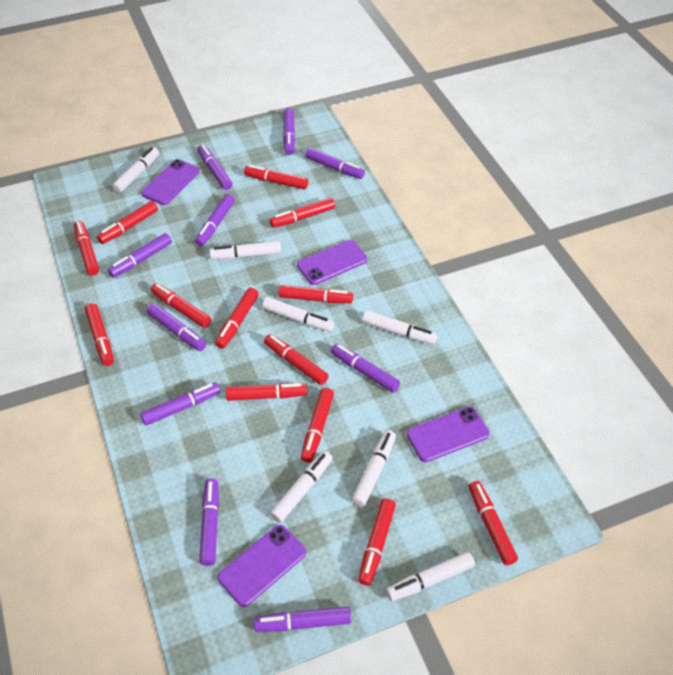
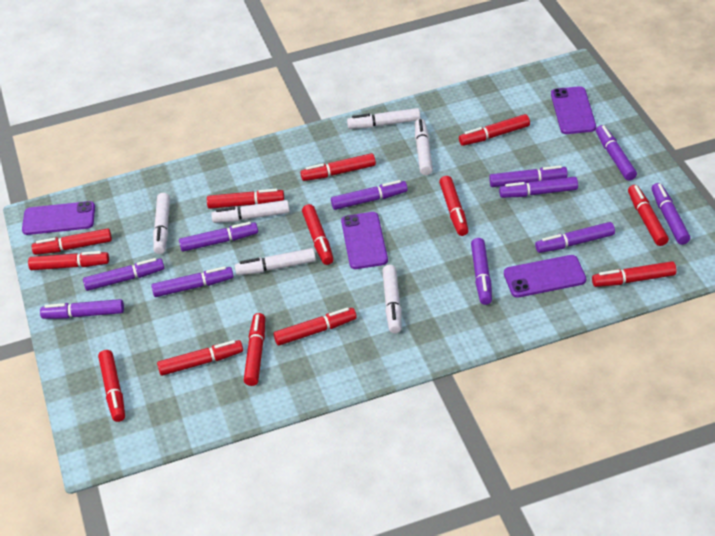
purple marker: [108,233,172,278] [140,382,220,426] [147,303,206,351] [195,194,235,246] [198,145,232,190] [199,478,219,566] [254,606,351,632] [283,108,295,155] [305,148,365,179] [331,344,400,393] = 10 -> [40,299,124,319] [83,258,164,291] [151,266,234,297] [179,222,258,252] [331,180,408,210] [471,238,492,305] [489,165,568,187] [499,177,578,198] [535,222,615,253] [596,125,637,181] [652,183,690,245] = 11
white marker: [112,147,159,193] [209,241,281,259] [262,297,334,332] [270,451,332,523] [352,430,396,506] [363,310,437,344] [386,552,475,601] = 7 -> [153,193,170,254] [211,200,290,223] [235,248,316,275] [347,108,420,129] [382,265,401,333] [415,119,433,175] = 6

